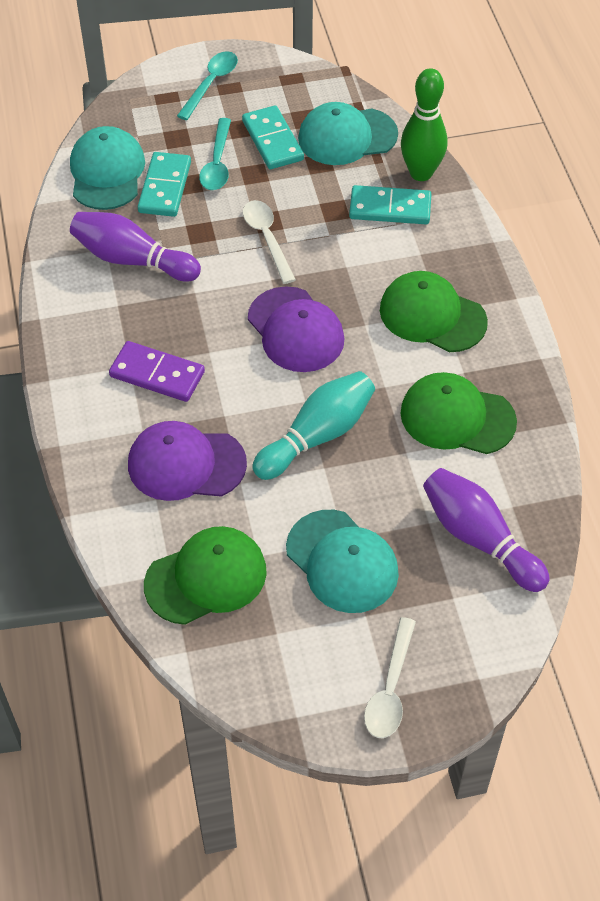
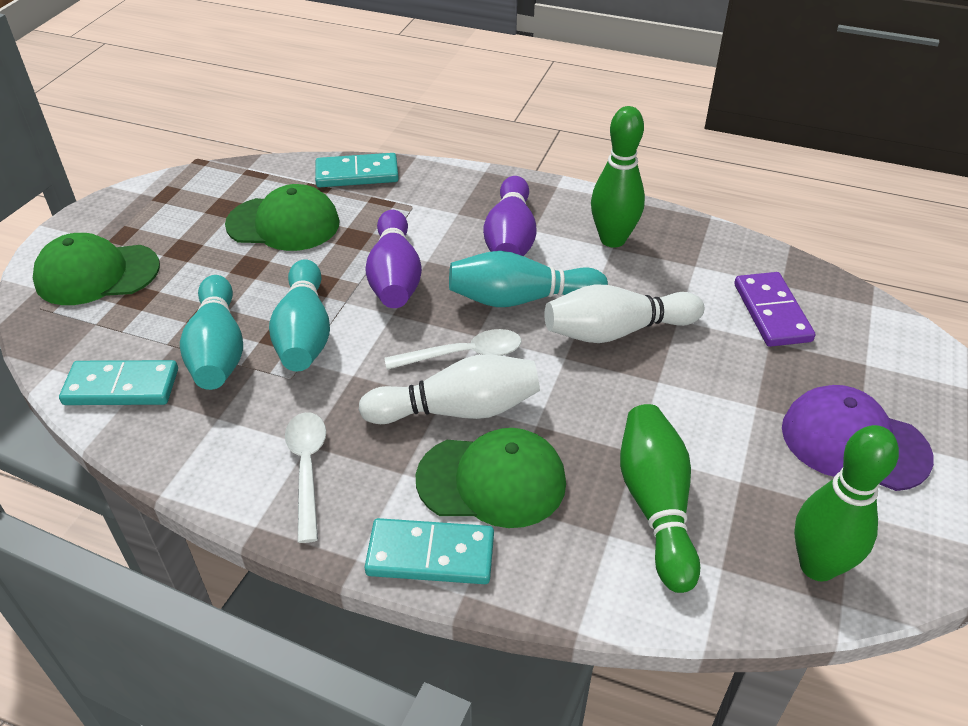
green bowling pin: [401,68,447,181] = 1 -> [591,106,645,248] [620,404,700,593] [794,425,899,582] = 3
purple cap: [128,421,247,501] [248,286,344,372] = 2 -> [782,385,934,491] = 1
turquoise bowling pin: [252,371,375,480] = 1 -> [180,275,243,390] [269,259,330,371] [449,251,608,307] = 3
turquoise cap: [70,126,145,210] [286,510,399,613] [298,102,398,165] = 3 -> none = 0
turquoise spoon: [177,51,238,120] [199,118,231,190] = 2 -> none = 0
white bowling pin: none = 0 -> [359,354,540,424] [544,284,704,343] = 2

